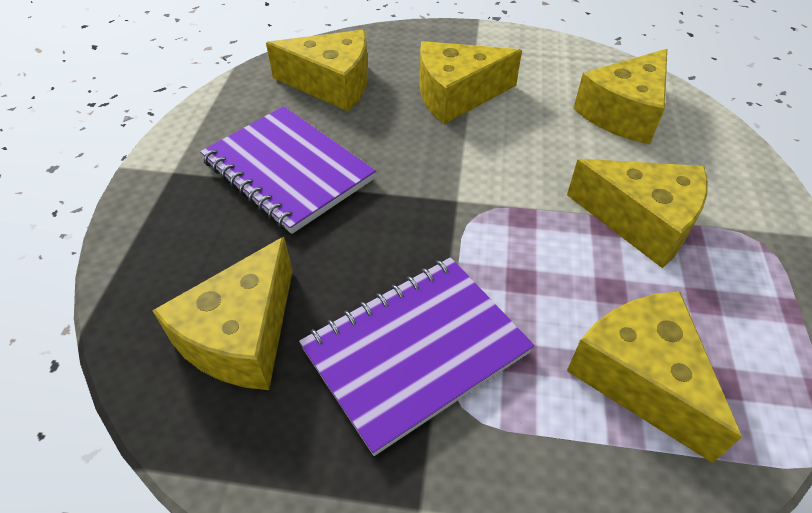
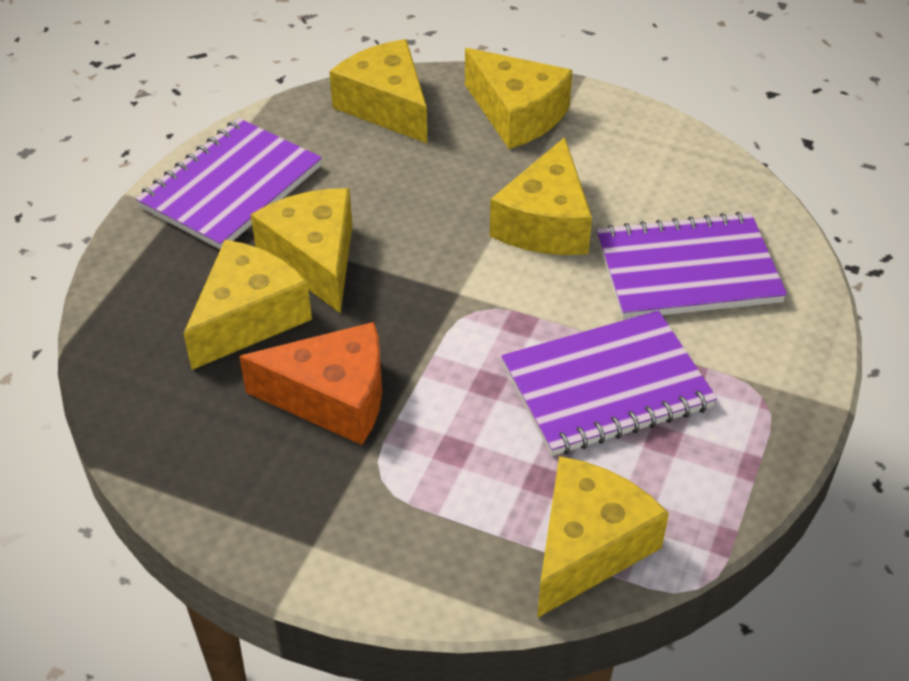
orange cheese: none = 0 -> [239,322,382,445] = 1
purple notebook: [200,106,376,234] [299,257,534,456] = 2 -> [136,118,322,249] [501,310,717,456] [596,212,787,319] = 3

